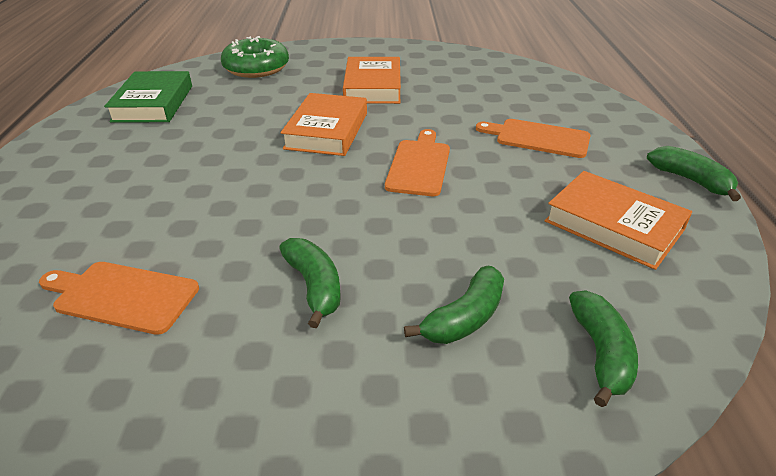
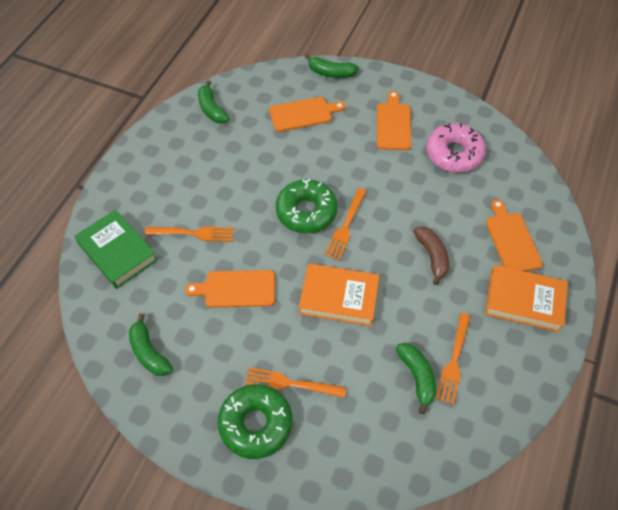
brown banana: none = 0 -> [413,226,449,285] = 1
green donut: [221,36,289,78] = 1 -> [218,384,292,459] [276,179,338,234] = 2
orange book: [281,93,367,156] [343,57,401,104] [545,171,692,270] = 3 -> [299,263,380,326] [485,265,568,332] = 2
orange cutting board: [39,262,199,335] [385,129,450,196] [476,119,591,158] = 3 -> [185,270,275,308] [269,97,345,132] [377,91,411,150] [486,200,543,271] = 4
orange fork: none = 0 -> [145,227,234,242] [245,367,346,398] [325,188,367,261] [436,313,471,405] = 4
pink donut: none = 0 -> [426,123,486,173] = 1

